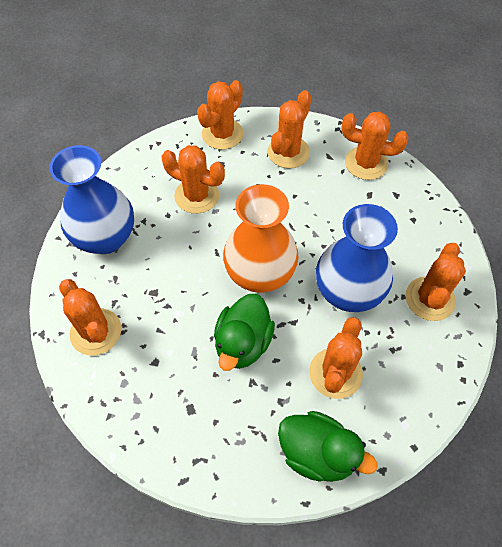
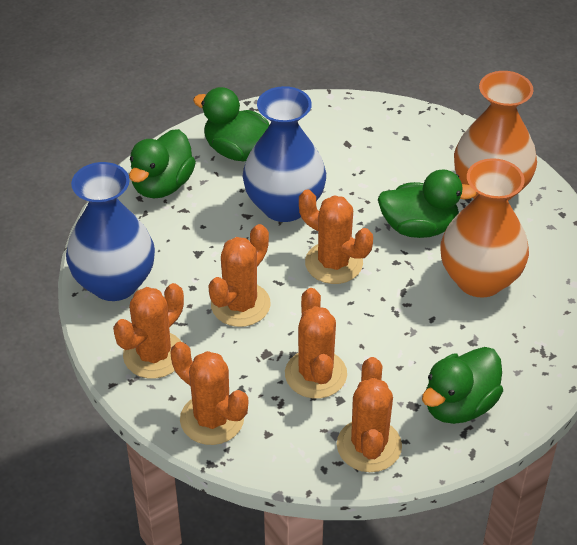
green duck: [214,294,275,371] [278,411,377,482] = 2 -> [129,129,196,199] [193,87,269,161] [378,169,477,238] [422,347,503,424] = 4
orange cactus: [59,279,121,355] [161,145,225,214] [197,80,243,150] [267,90,311,168] [309,317,363,399] [341,111,409,180] [405,243,466,321] = 7 -> [113,283,184,379] [170,342,248,445] [208,224,271,327] [285,288,347,399] [299,189,373,284] [337,357,402,472] = 6
orange vase: [223,184,299,293] = 1 -> [441,158,529,298] [454,71,537,201] = 2

